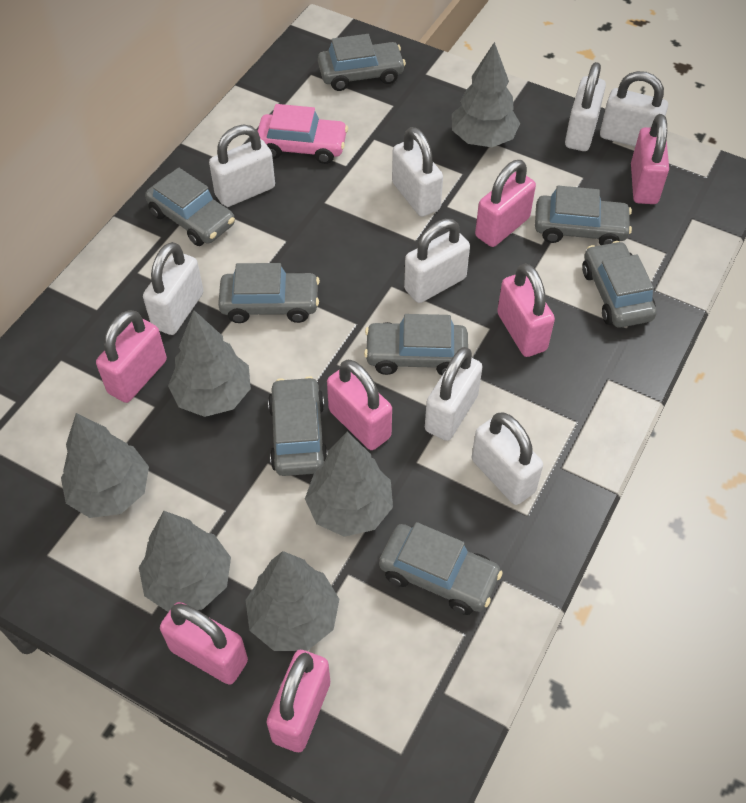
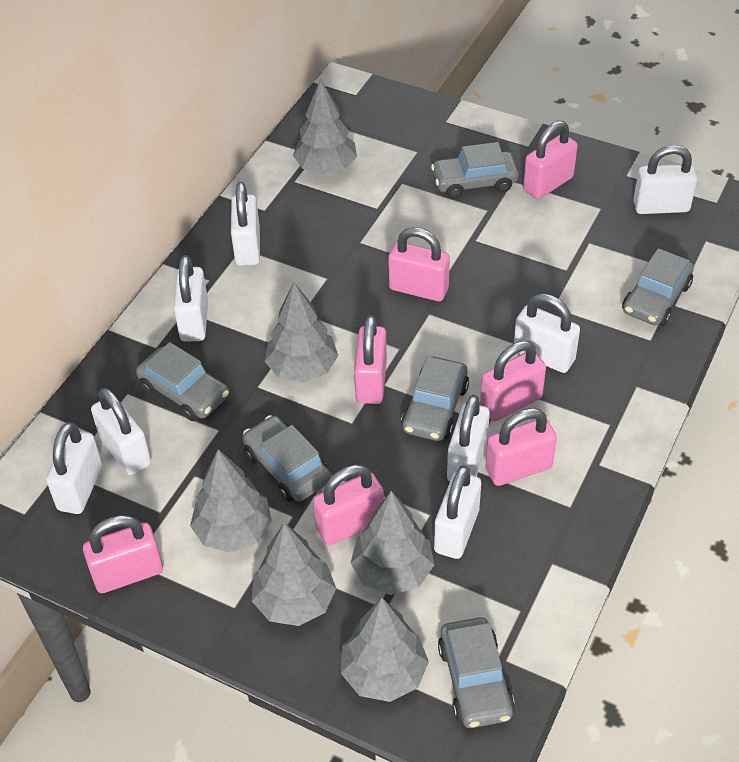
grey car: [145,167,235,246] [218,263,320,323] [268,376,328,476] [318,34,406,91] [364,314,468,375] [379,522,503,615] [535,186,632,245] [582,241,657,327] = 8 -> [136,342,229,421] [243,415,331,502] [401,356,469,441] [431,142,519,199] [438,617,515,728] [622,248,694,326] = 6
pink car: [258,104,348,164] = 1 -> none = 0

